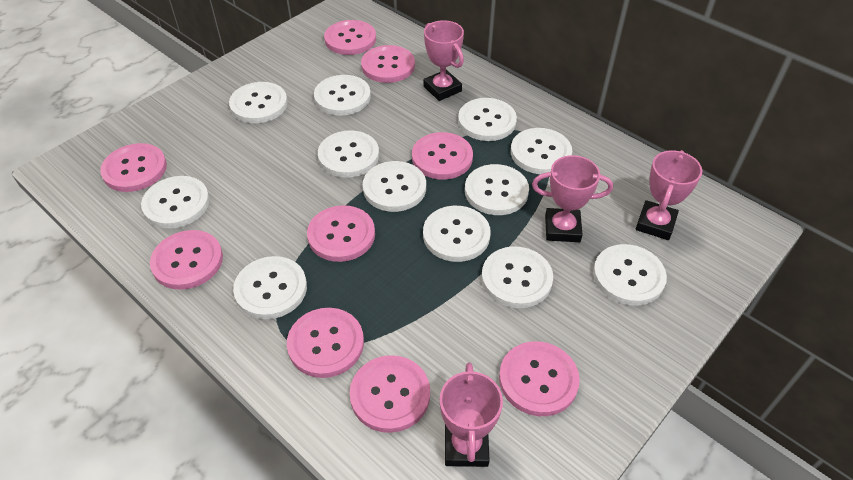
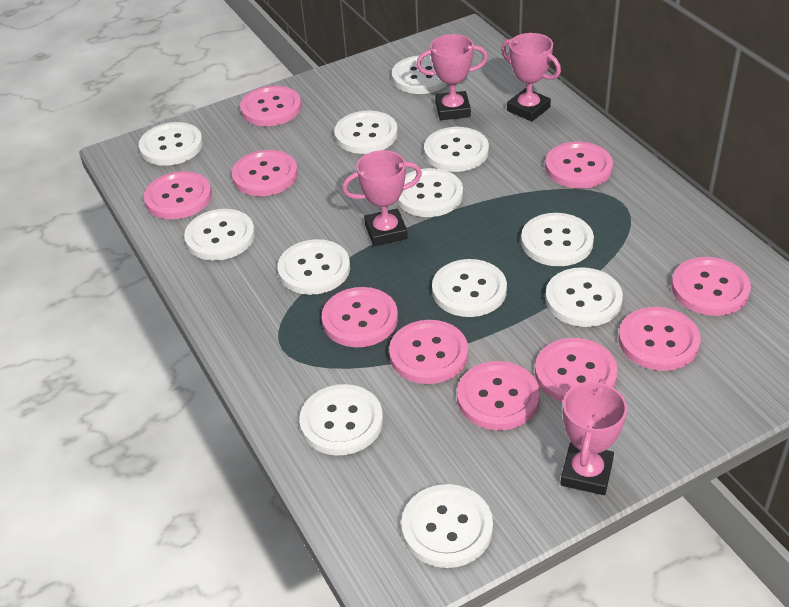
pink button: [100,143,167,192] [150,230,223,290] [287,308,364,378] [307,205,375,262] [324,20,376,55] [350,355,430,433] [361,45,415,83] [412,132,473,179] [499,341,580,416] = 9 -> [144,171,212,219] [232,150,298,196] [240,86,301,126] [322,287,398,347] [389,320,468,384] [457,361,540,430] [535,338,618,402] [545,142,613,189] [618,307,701,371] [672,257,751,316] = 10

